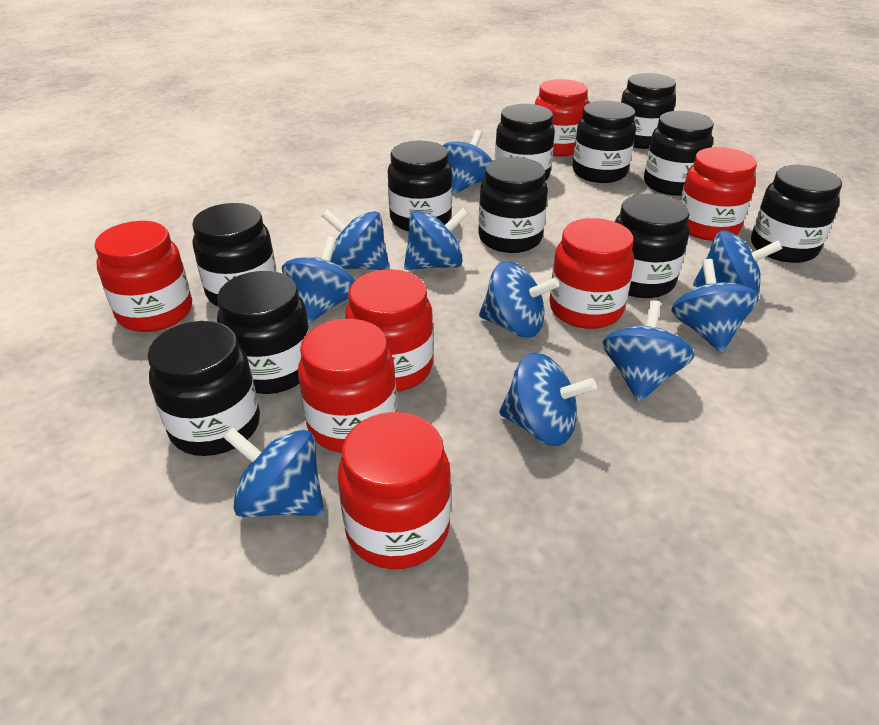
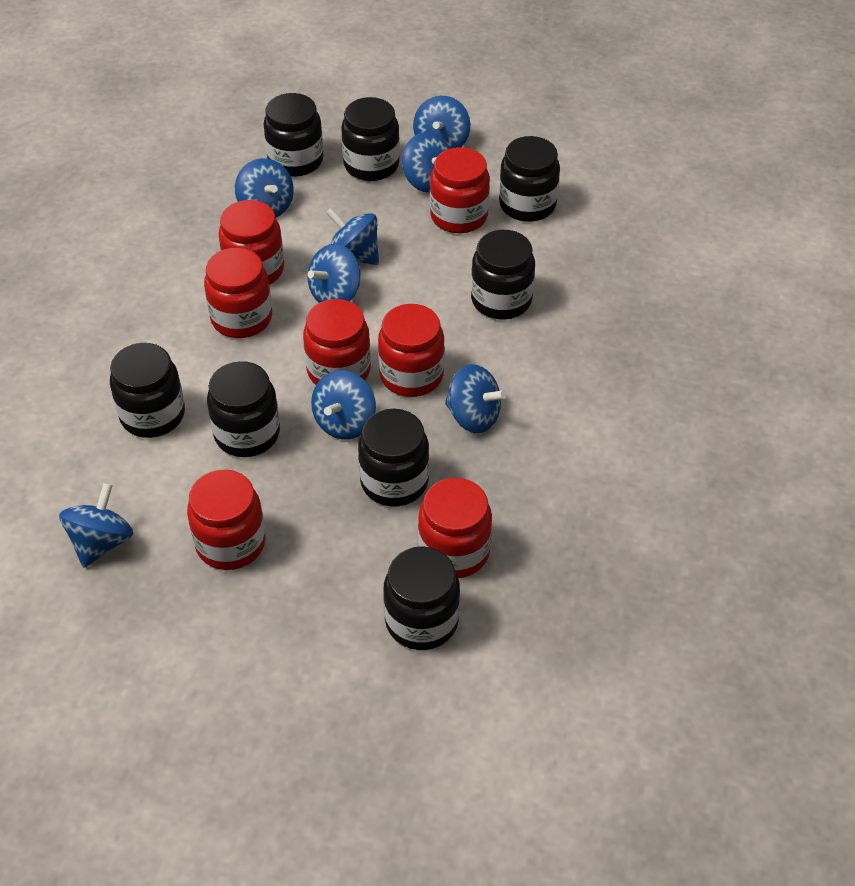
black jar: [147,321,260,456] [192,203,277,307] [217,271,310,394] [388,141,452,231] [478,157,548,253] [495,104,555,181] [572,101,636,183] [615,193,690,298] [621,73,676,149] [644,111,714,196] [751,165,842,263] = 11 -> [110,343,185,438] [207,361,280,457] [264,93,323,177] [341,97,400,181] [358,409,429,507] [383,546,460,650] [471,230,535,320] [499,136,560,222] = 8
blue spinning top: [223,428,324,518] [282,237,355,323] [322,210,389,270] [404,208,469,270] [443,130,492,194] [479,261,559,338] [499,353,597,446] [603,300,694,402] [671,259,759,353] [693,230,783,294] = 10 -> [59,483,133,568] [235,158,294,218] [308,244,361,303] [311,371,376,439] [326,208,379,265] [402,132,450,193] [413,96,470,149] [445,364,507,433] = 8

